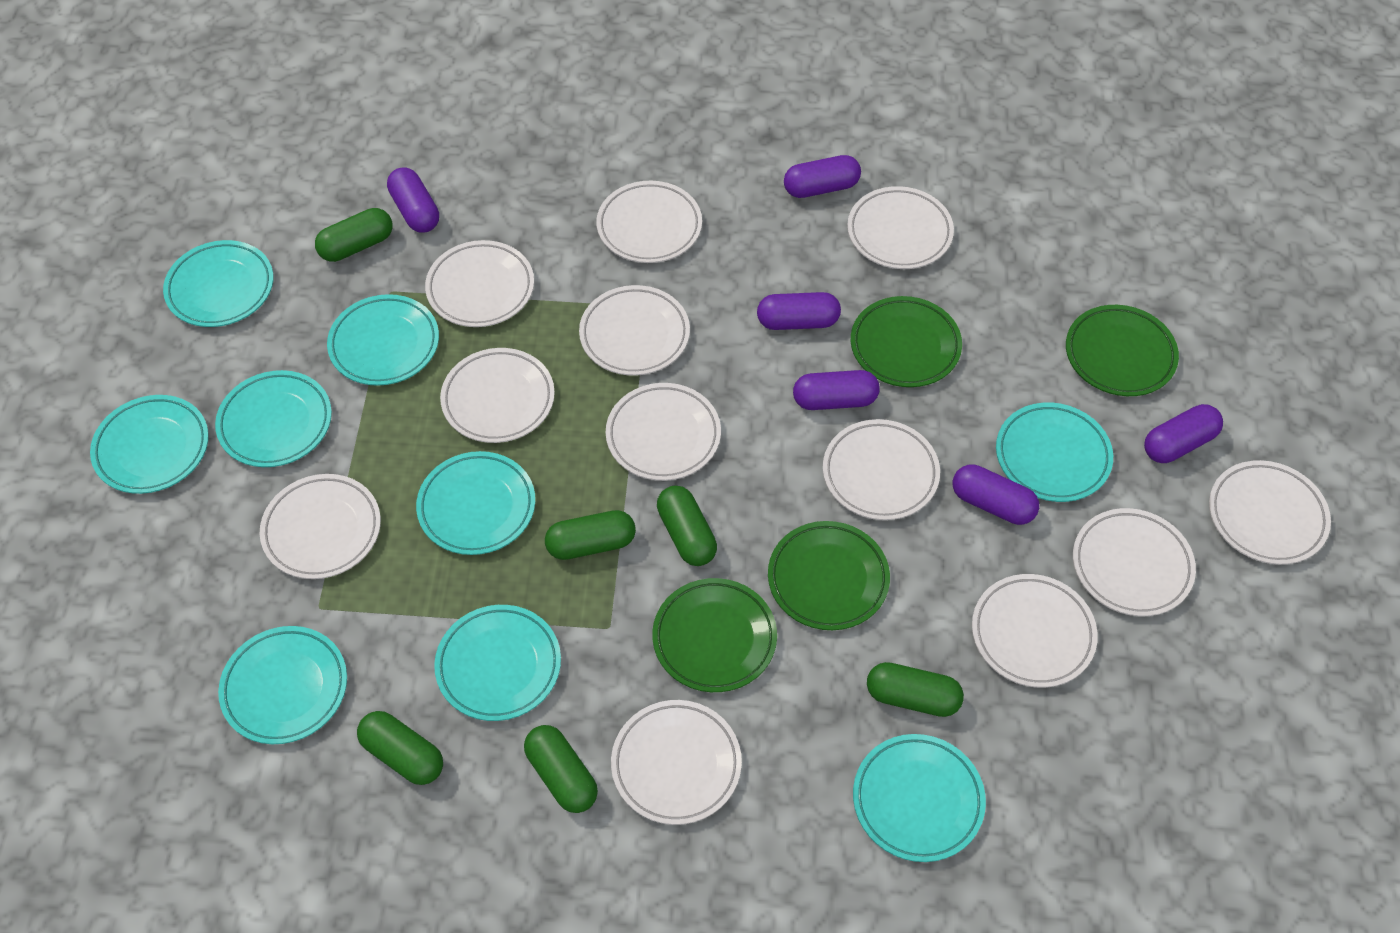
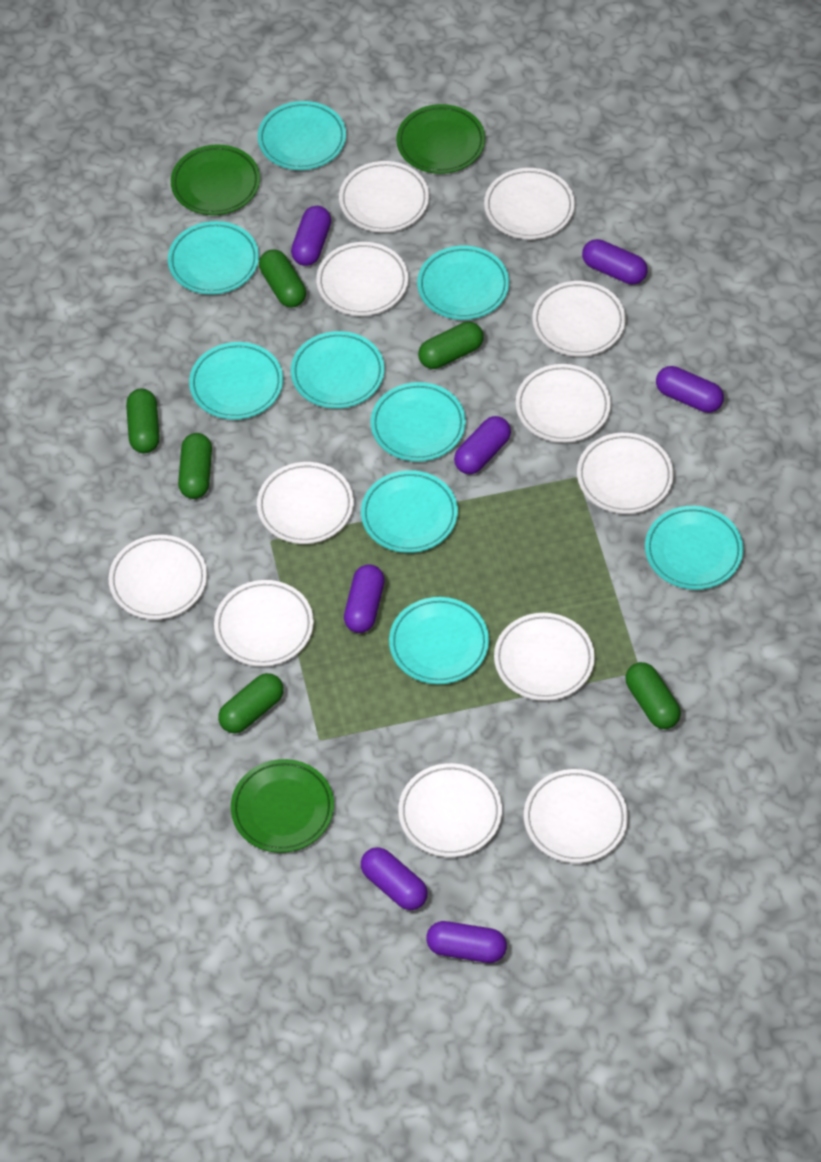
green plate: [652,578,777,692] [768,521,890,630] [851,296,962,387] [1066,305,1179,396] = 4 -> [171,144,260,215] [231,759,334,853] [396,104,485,174] = 3
purple capsule: [387,167,439,233] [757,292,841,330] [784,155,861,198] [793,370,880,410] [953,464,1039,525] [1144,404,1223,463] = 6 -> [291,206,331,266] [344,564,385,633] [361,847,428,910] [426,921,507,963] [454,416,511,474] [582,239,647,285] [656,366,724,413] = 7

